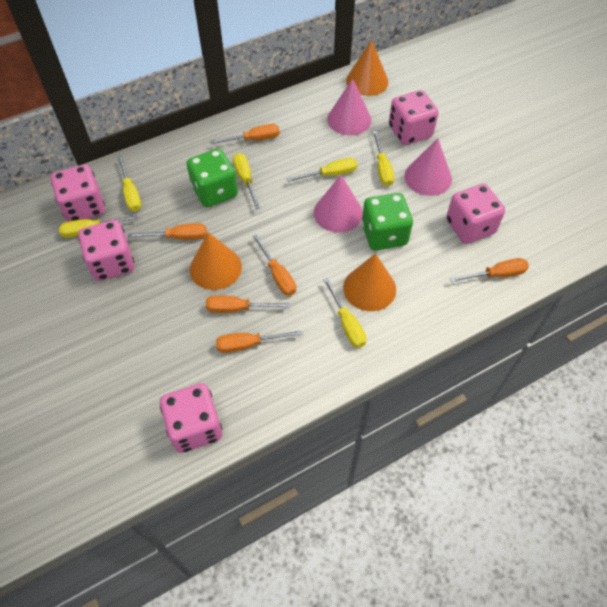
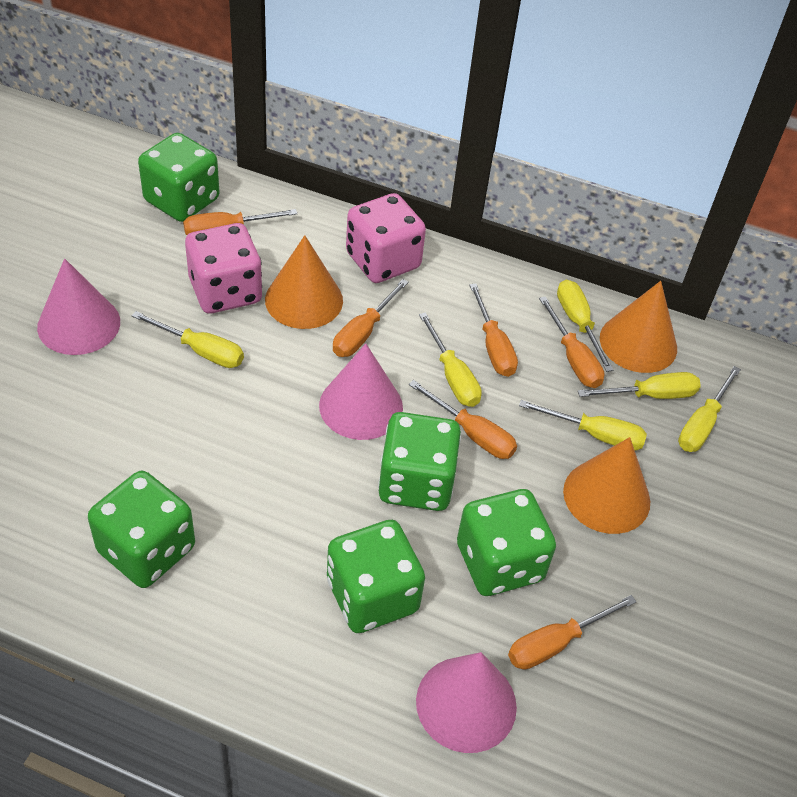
green dice: [186,148,238,207] [362,193,413,250] = 2 -> [88,471,195,588] [138,133,219,222] [327,520,425,633] [378,412,461,511] [457,489,556,596] = 5
pink dice: [51,165,105,222] [78,220,135,281] [160,383,222,453] [389,90,439,145] [446,184,505,244] = 5 -> [185,223,262,314] [346,193,426,283] = 2

